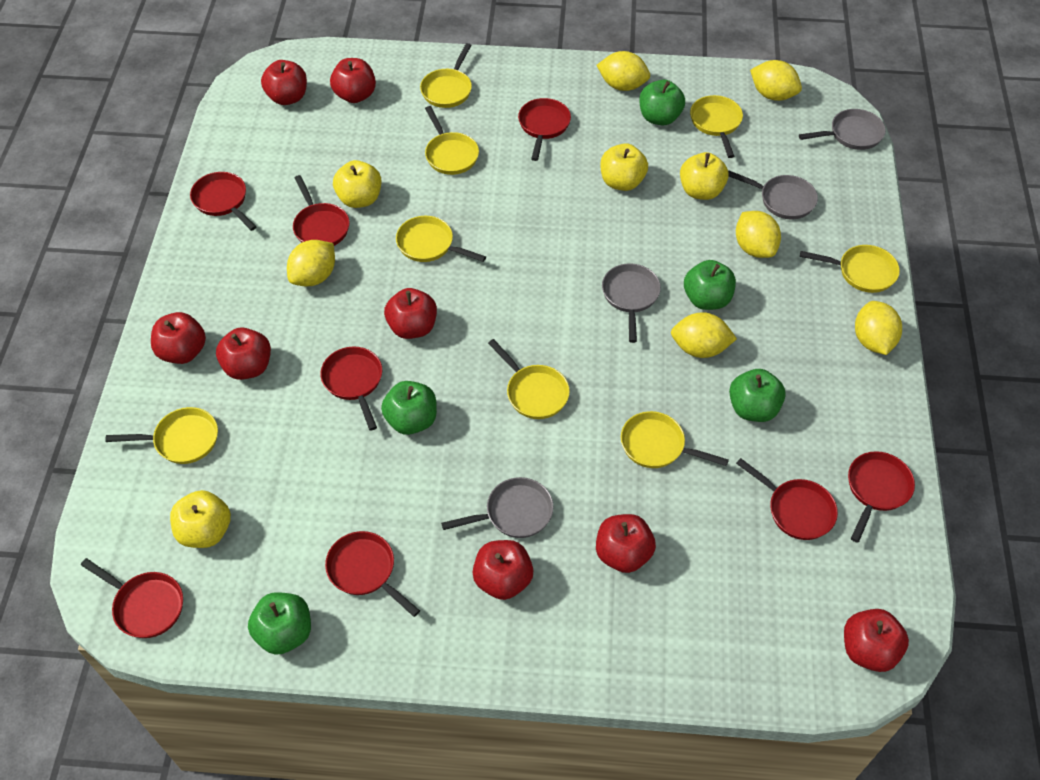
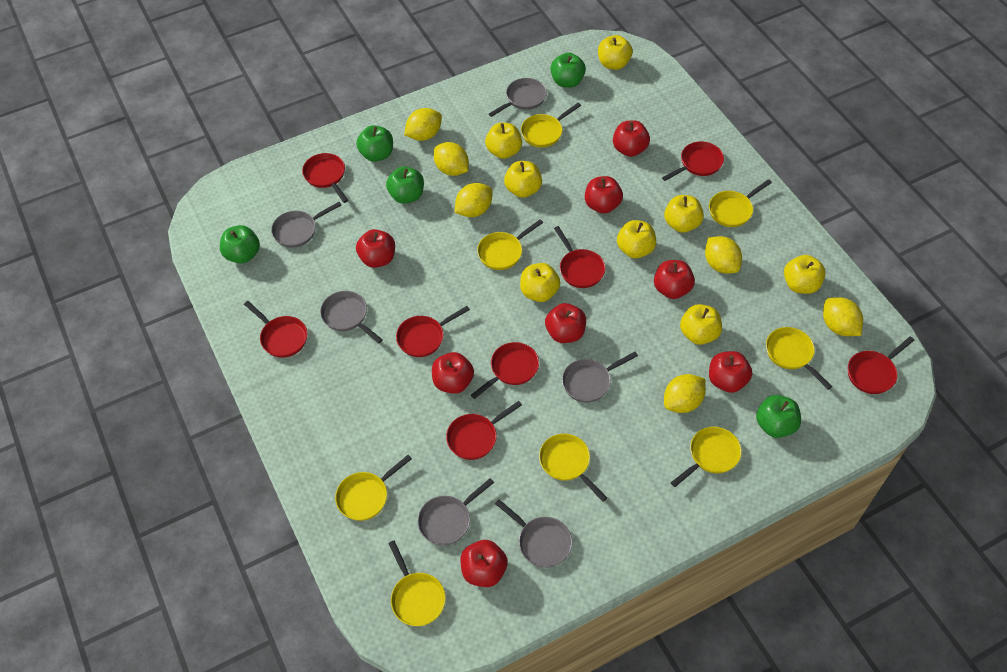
grey pan: [441,477,554,538] [602,263,661,343] [728,170,818,219] [799,109,886,150] = 4 -> [271,202,342,248] [320,291,383,343] [417,478,494,546] [489,78,547,117] [495,499,572,568] [562,352,638,403] = 6
yellow apple: [170,490,231,548] [333,160,381,208] [600,143,648,191] [680,152,729,200] = 4 -> [485,123,522,159] [504,161,542,198] [520,263,560,302] [598,35,633,70] [617,220,656,258] [664,195,704,233] [680,304,722,345] [784,255,826,294] = 8

